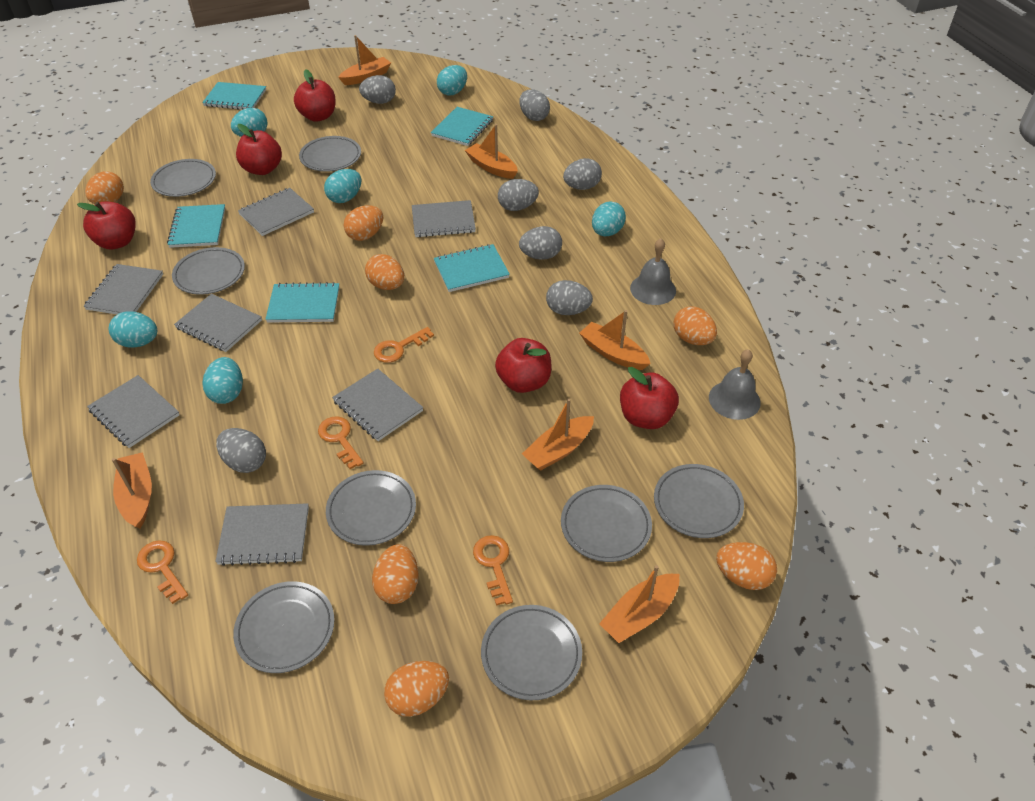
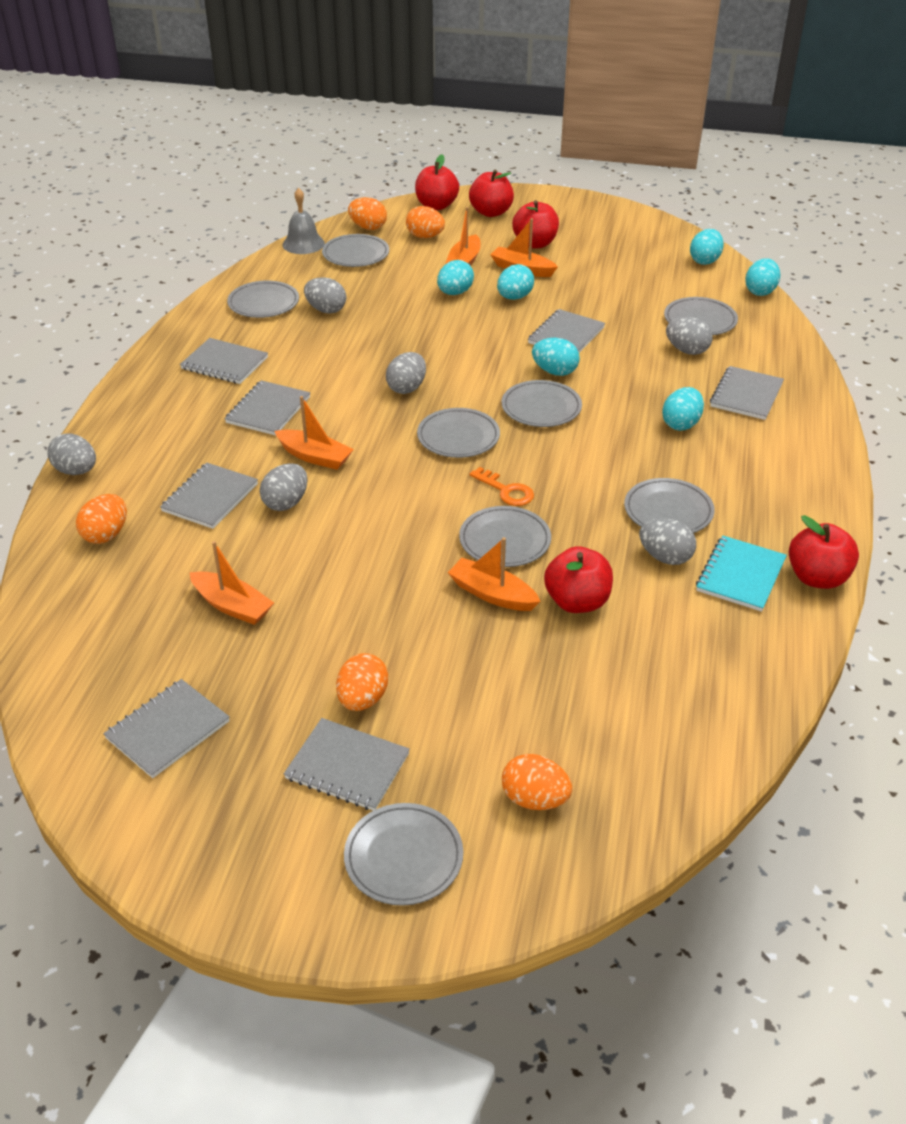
grey bell: [630,238,676,305] [709,349,761,420] = 2 -> [282,188,325,254] = 1
grey egg: [216,428,266,473] [359,75,396,104] [498,179,539,211] [519,226,562,260] [520,89,550,121] [546,280,593,315] [563,158,602,190] = 7 -> [47,433,96,475] [260,463,308,511] [304,277,346,314] [386,352,426,394] [639,518,696,565] [666,317,713,355] = 6
orange boat: [112,452,152,528] [338,35,391,85] [465,124,518,179] [522,399,594,471] [579,310,651,370] [599,565,679,643] = 6 -> [189,541,274,625] [275,396,354,470] [445,207,481,266] [448,537,541,611] [490,218,558,277] = 5
orange egg: [85,171,124,204] [344,205,383,241] [365,254,404,290] [372,544,419,604] [384,661,449,717] [674,306,717,345] [716,542,777,590] = 7 -> [76,494,127,544] [336,653,388,711] [348,197,387,230] [406,206,445,238] [502,754,573,810] = 5
orange key: [137,540,188,604] [318,416,364,469] [374,327,434,363] [473,535,513,606] = 4 -> [470,467,534,506] = 1
turquoise notebook: [167,204,225,248] [202,82,266,110] [265,282,339,323] [431,107,493,146] [434,244,510,292] = 5 -> [696,535,787,612] = 1

